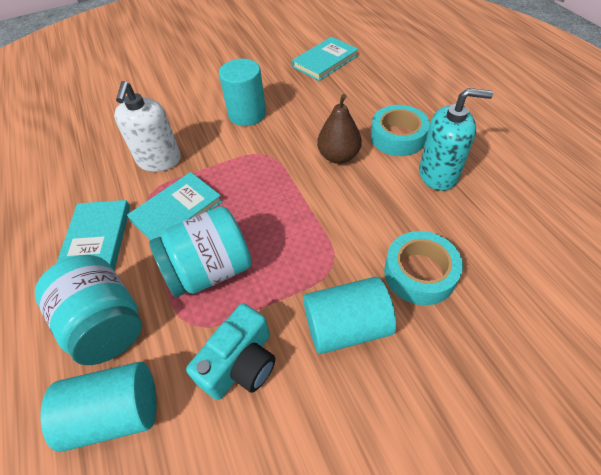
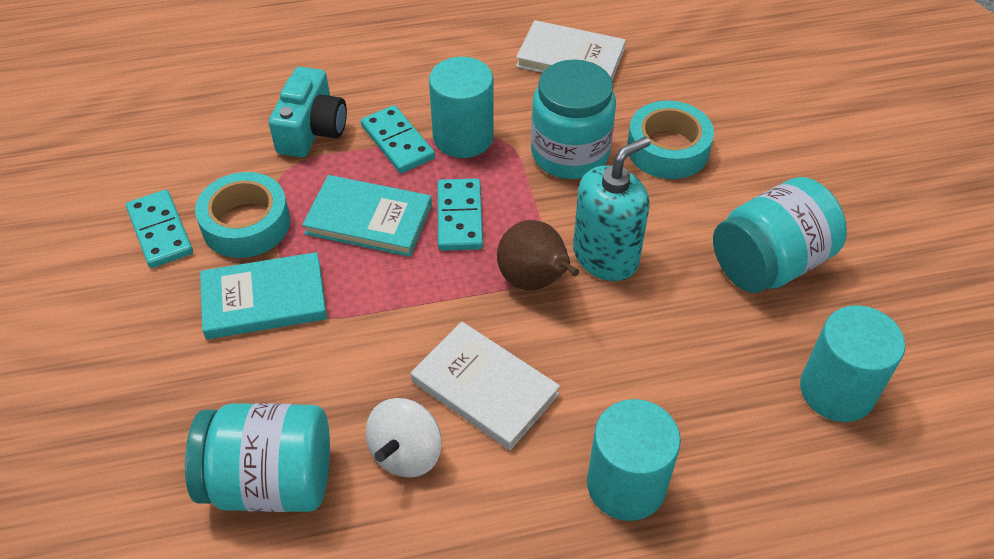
turquoise book: [56,200,130,270] [127,172,223,240] [292,37,359,81] = 3 -> [200,252,327,339] [302,175,432,257] = 2
turquoise domino: none = 0 -> [126,190,193,268] [361,105,435,173] [437,178,483,251] = 3
turquoise jar: [35,255,142,365] [149,206,252,297] = 2 -> [185,403,330,512] [531,59,616,179] [713,177,847,293] = 3
white book: none = 0 -> [411,321,560,450] [516,20,626,80] = 2
white soap dispenser: [114,81,181,172] = 1 -> none = 0
white spinning top: none = 0 -> [366,398,442,478] = 1

